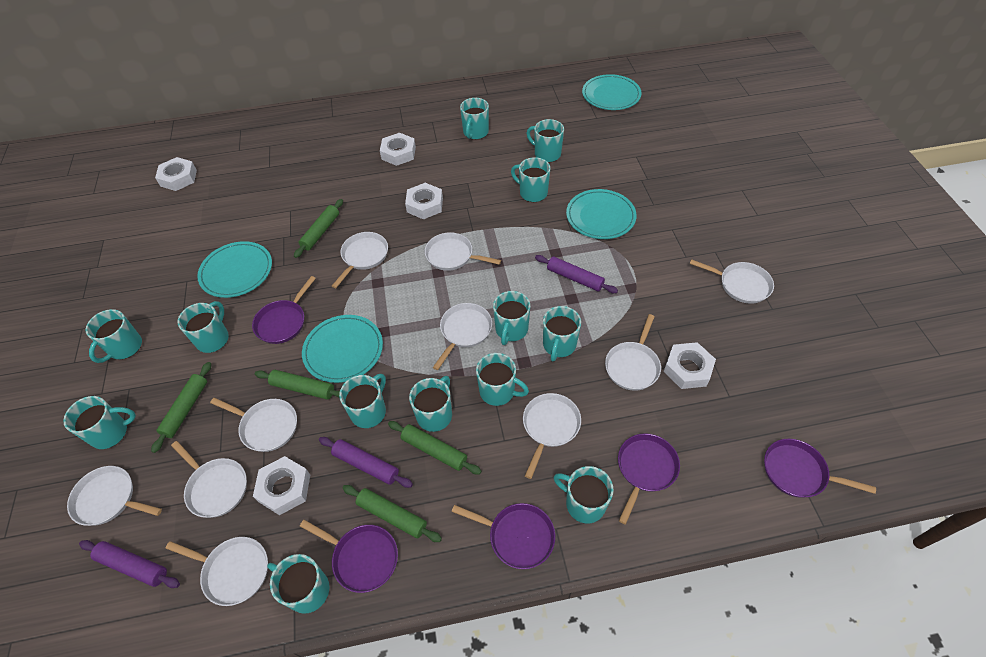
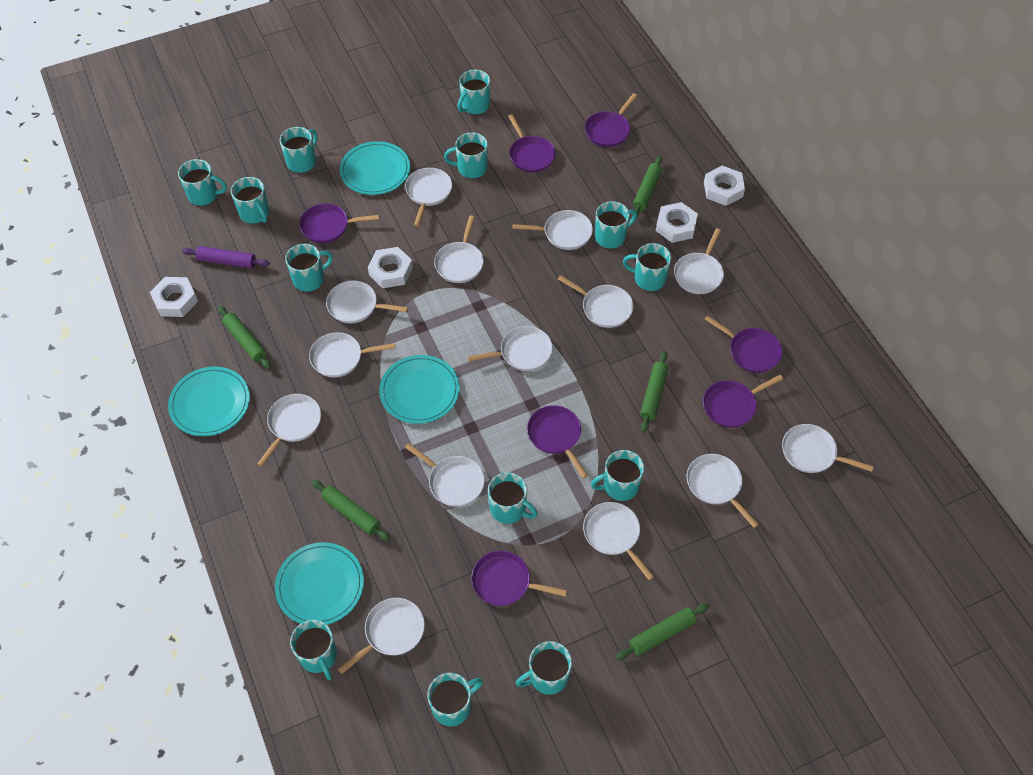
purple pan: [252,276,316,344] [300,520,398,593] [451,503,555,569] [618,433,680,524] [764,439,876,498] = 5 -> [299,204,379,243] [471,551,567,606] [508,114,556,173] [527,405,588,478] [585,93,637,147] [703,375,783,428] [705,316,783,373] = 7
purple rolling pin: [79,540,180,588] [319,437,413,488] [535,255,618,293] = 3 -> [182,246,270,268] = 1
white nut: [155,157,197,191] [253,456,310,515] [380,133,416,166] [405,183,443,220] [663,342,716,389] = 5 -> [150,277,198,317] [368,247,413,288] [656,202,698,243] [704,166,745,206] = 4
white pan: [67,466,162,526] [166,537,268,606] [171,441,247,518] [210,398,297,452] [332,232,388,288] [425,232,501,271] [433,303,492,370] [523,393,581,479] [605,314,661,391] [690,259,774,304] = 10 -> [257,394,321,467] [309,332,395,378] [326,281,408,323] [338,598,425,674] [405,168,452,227] [405,443,485,507] [434,215,484,283] [468,326,553,371] [513,210,593,250] [558,275,634,328] [583,502,654,580] [674,228,724,294] [687,454,759,528] [782,424,874,473] = 14

